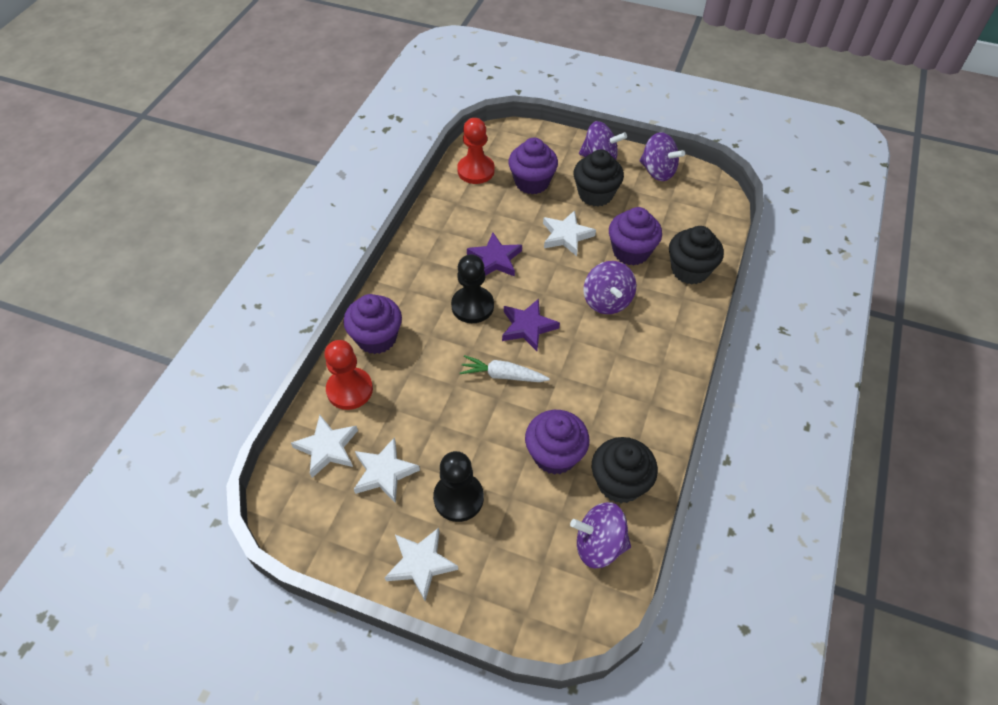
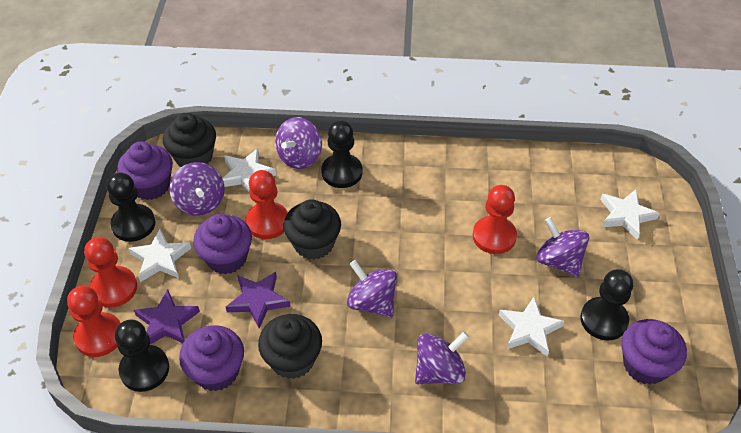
black pawn: [433,451,484,522] [451,254,494,323] = 2 -> [107,173,155,242] [115,320,169,392] [321,120,362,188] [580,269,633,341] = 4
purple spinning top: [570,502,631,568] [579,121,627,160] [584,261,636,314] [640,132,685,181] = 4 -> [170,162,225,216] [275,117,322,169] [347,260,397,318] [415,331,469,384] [536,217,589,277] = 5
red pawn: [324,340,373,410] [457,118,495,184] = 2 -> [67,286,120,357] [84,237,137,308] [246,170,288,239] [473,185,517,254] = 4
white carrot: [460,355,550,382] = 1 -> none = 0

